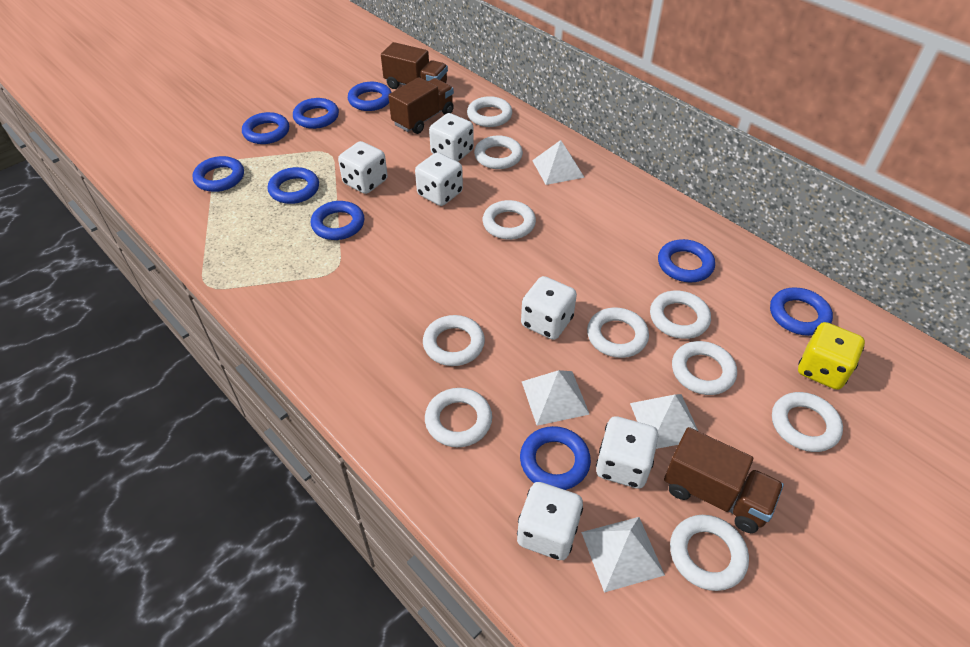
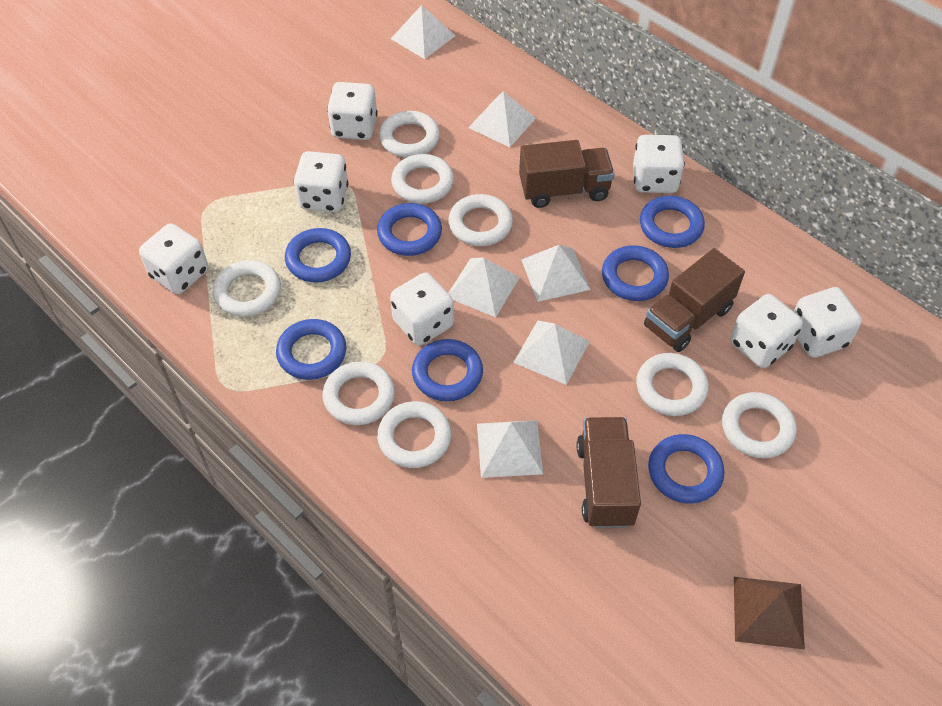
blue ring: [192,156,244,192] [242,112,289,144] [268,167,319,204] [293,98,339,129] [311,201,364,240] [348,82,392,111] [520,426,591,490] [658,239,715,282] [770,287,833,336] = 9 -> [276,319,347,380] [285,228,351,283] [377,203,442,256] [412,339,483,401] [602,245,669,301] [640,196,705,248] [648,434,725,504] = 7
brown pyramid: none = 0 -> [734,577,805,650] = 1
white dice: [338,141,388,194] [415,152,463,206] [429,113,474,162] [517,482,583,560] [521,276,577,340] [596,416,658,488] = 6 -> [139,224,208,294] [294,151,349,212] [327,82,378,140] [390,272,454,346] [633,135,685,193] [730,294,803,368] [794,287,862,358] = 7
white pyramid: [522,370,590,426] [532,140,585,185] [581,517,665,592] [630,394,698,449] = 4 -> [391,5,455,59] [449,258,520,317] [468,91,536,147] [477,420,543,478] [513,321,590,385] [521,245,590,302] = 6
white ring: [423,315,485,366] [425,388,492,447] [467,96,512,127] [474,135,523,169] [483,200,536,240] [587,307,649,358] [650,291,711,339] [670,515,749,591] [672,341,737,395] [772,392,843,452] = 10 -> [213,260,281,317] [322,361,395,425] [377,401,451,468] [379,111,440,158] [391,154,454,204] [449,194,513,246] [636,353,709,416] [722,392,797,458] = 8
yellow dice: [798,322,865,390] = 1 -> none = 0

